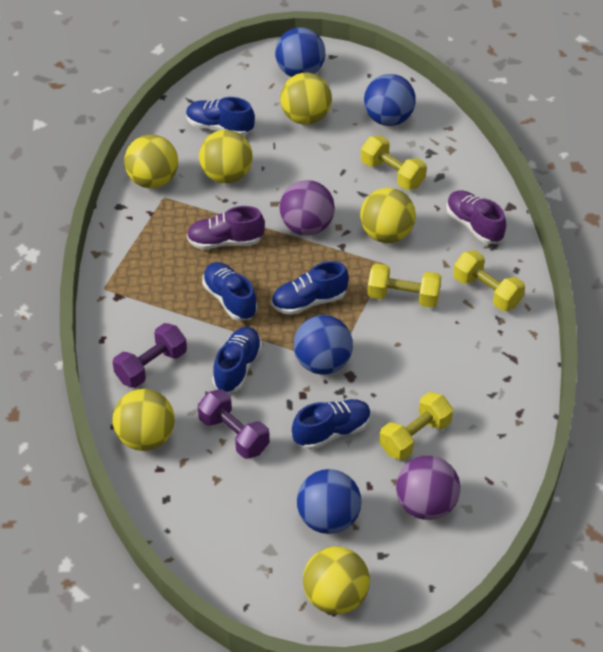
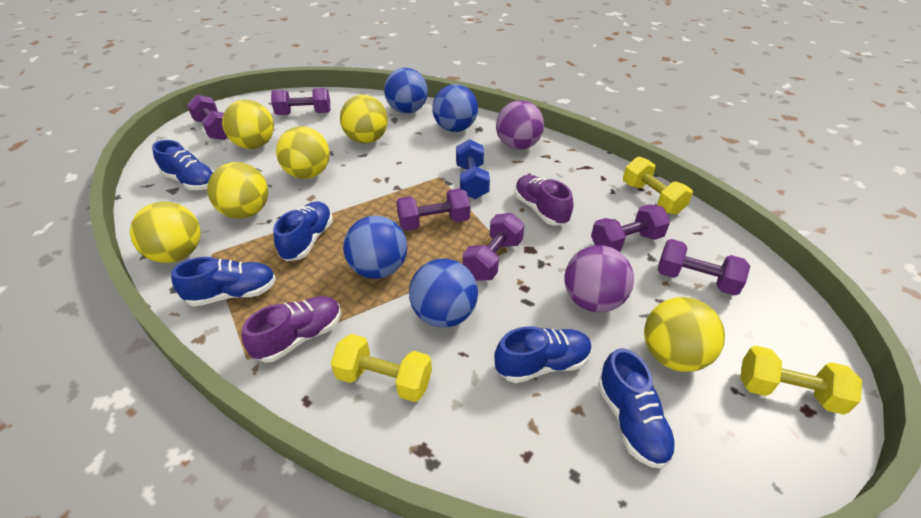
blue dumbbell: none = 0 -> [456,139,490,199] = 1
purple dumbbell: [113,323,187,388] [198,389,270,459] = 2 -> [187,95,227,140] [271,88,330,115] [396,188,470,231] [463,213,524,281] [591,204,670,252] [658,239,750,296] = 6
yellow dumbbell: [361,135,427,190] [367,263,442,308] [379,392,453,460] [453,250,525,311] = 4 -> [331,334,432,402] [623,157,693,215] [740,345,862,415] = 3

